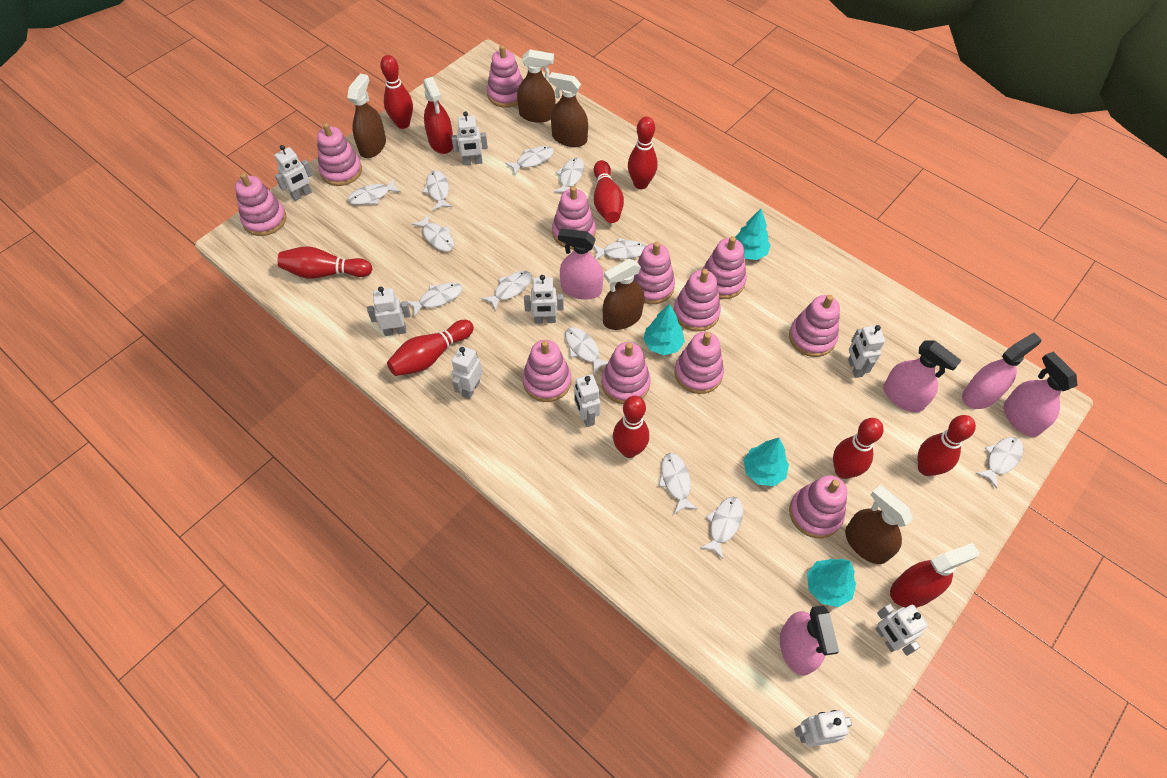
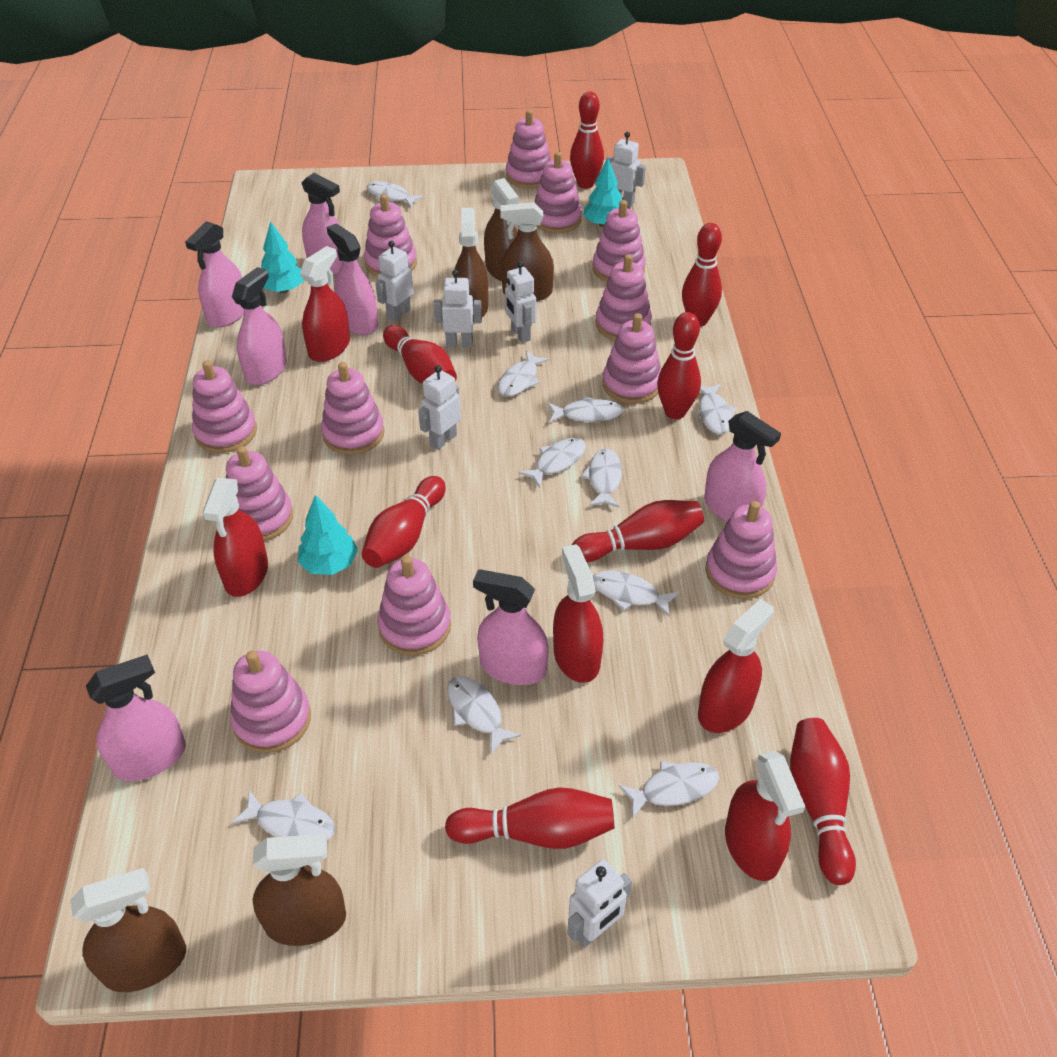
pink spray bottle: [558,228,604,300] [780,605,839,676] [883,341,962,412] [962,333,1042,409] [1004,351,1078,437] = 5 -> [86,654,186,781] [185,221,244,328] [232,267,287,385] [302,173,342,275] [327,224,378,335] [473,569,549,685] [704,411,781,521] = 7
red spray bottle: [423,77,453,154] [890,543,980,607] = 2 -> [202,478,268,597] [300,246,350,362] [553,544,603,683] [698,599,774,733] [725,751,806,881] = 5
turquoise tree: [643,304,685,355] [735,209,771,260] [743,438,789,486] [807,559,856,607] = 4 -> [261,221,304,293] [298,495,358,575] [583,158,622,227] = 3
white fish: [348,178,401,205] [407,283,462,317] [412,214,454,251] [423,170,452,210] [482,271,532,311] [505,146,554,175] [553,158,584,193] [565,327,608,374] [593,238,646,260] [658,453,698,514] [701,497,743,559] [975,437,1023,489] = 12 -> [232,790,335,840] [367,182,424,207] [447,676,521,754] [498,351,549,397] [519,438,586,488] [548,396,623,423] [581,449,622,508] [593,570,679,617] [619,761,719,818] [699,384,737,434] = 10
white robot: [275,145,313,201] [367,287,411,336] [451,111,488,165] [452,346,482,399] [524,275,564,324] [574,374,601,427] [794,710,852,747] [848,325,885,378] [875,604,928,656] = 9 -> [375,241,414,322] [418,365,461,450] [433,270,482,347] [505,261,536,343] [567,859,632,948] [606,132,646,207] = 6

